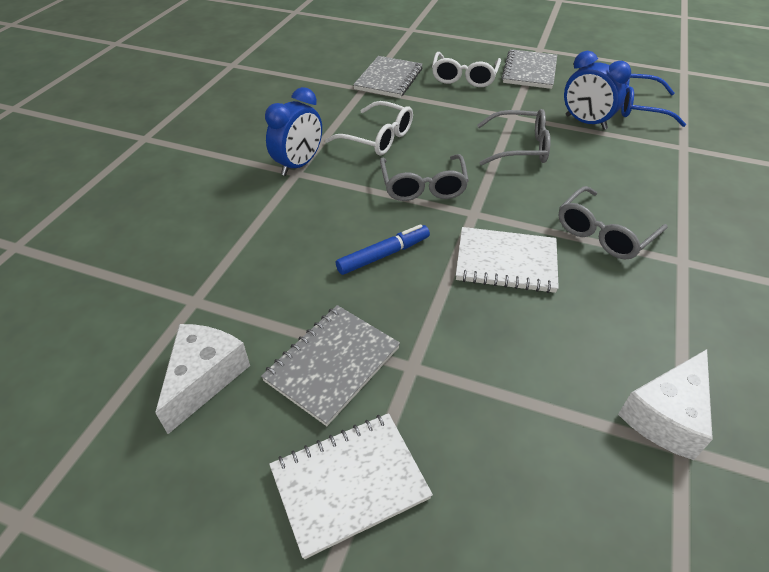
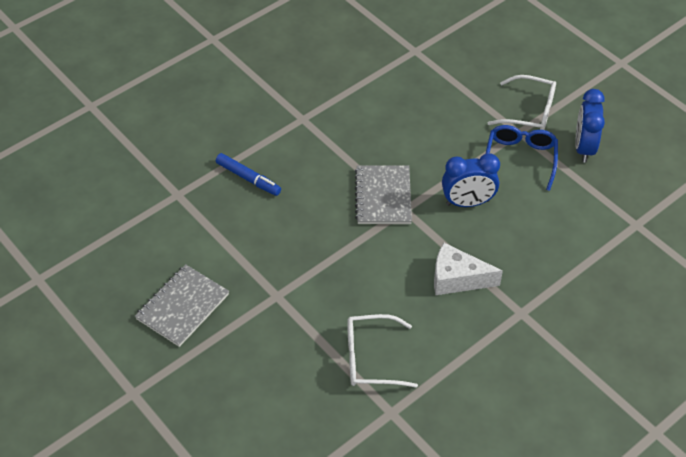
grey glasses: [380,154,469,201] [477,109,551,166] [559,186,668,259] = 3 -> none = 0
grey notebook: [261,305,400,426] [353,56,422,98] [502,49,557,89] = 3 -> [135,264,229,347] [355,165,412,224] = 2
white cheese: [155,324,250,434] [618,349,713,460] = 2 -> [434,243,503,295] = 1
white notebook: [269,413,433,559] [456,227,559,293] = 2 -> none = 0

